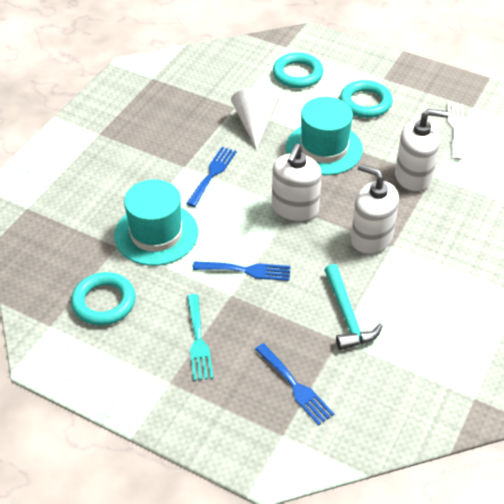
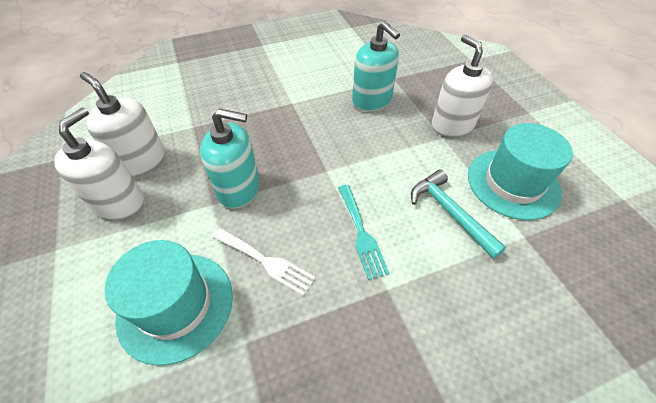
blue fork: [186,147,236,207] [193,261,291,281] [255,343,334,425] = 3 -> none = 0
turquoise ring: [71,272,136,326] [273,52,323,88] [340,80,392,118] = 3 -> none = 0
turquoise soap dispenser: none = 0 -> [200,109,260,208] [352,21,400,112] = 2
white cone: [231,88,279,149] = 1 -> none = 0

